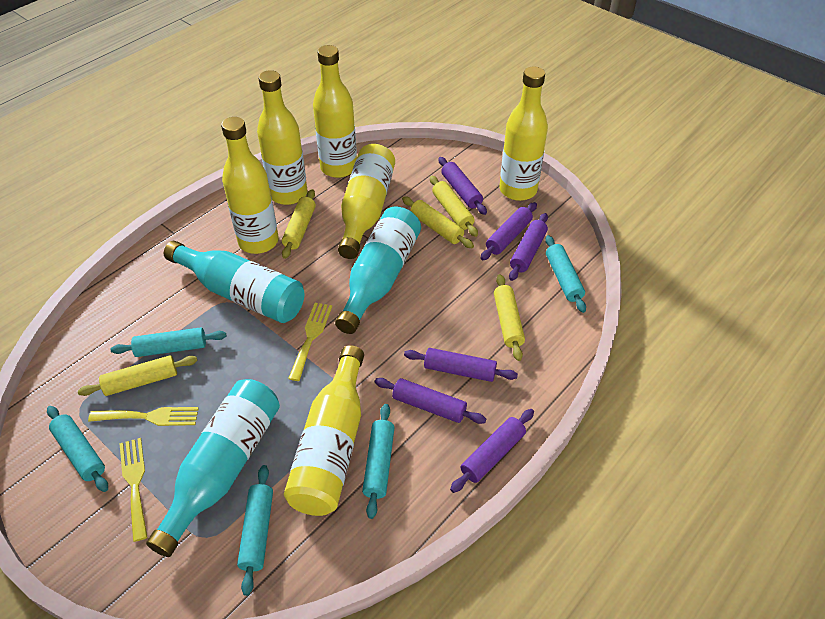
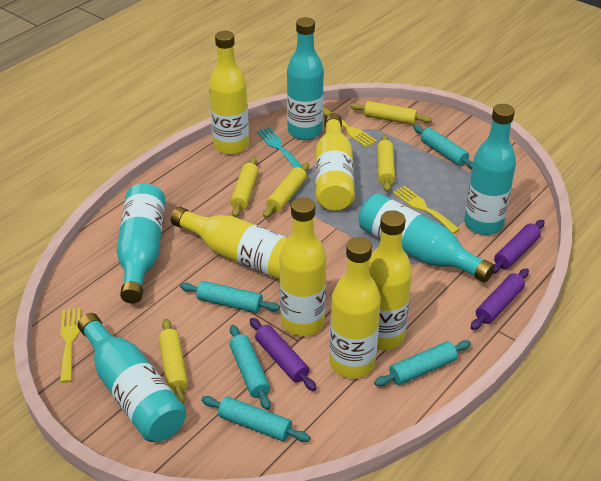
purple rolling pin: [375,378,486,424] [404,348,518,382] [438,157,487,215] [450,409,534,493] [480,202,537,260] [509,213,548,281] = 6 -> [250,318,316,391] [471,268,529,330] [493,220,545,274] = 3
turquoise bottle: [146,379,280,557] [164,241,304,323] [335,206,421,334] = 3 -> [77,313,186,442] [117,183,165,303] [287,17,324,140] [358,193,495,283] [464,104,516,235] = 5
turquoise fork: none = 0 -> [257,127,302,168] = 1

